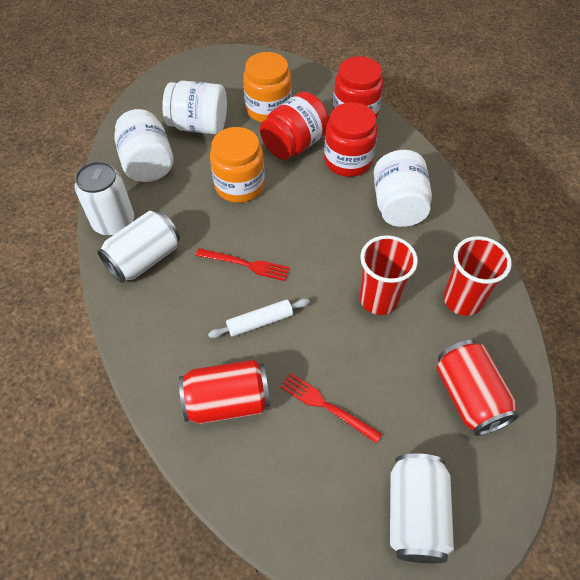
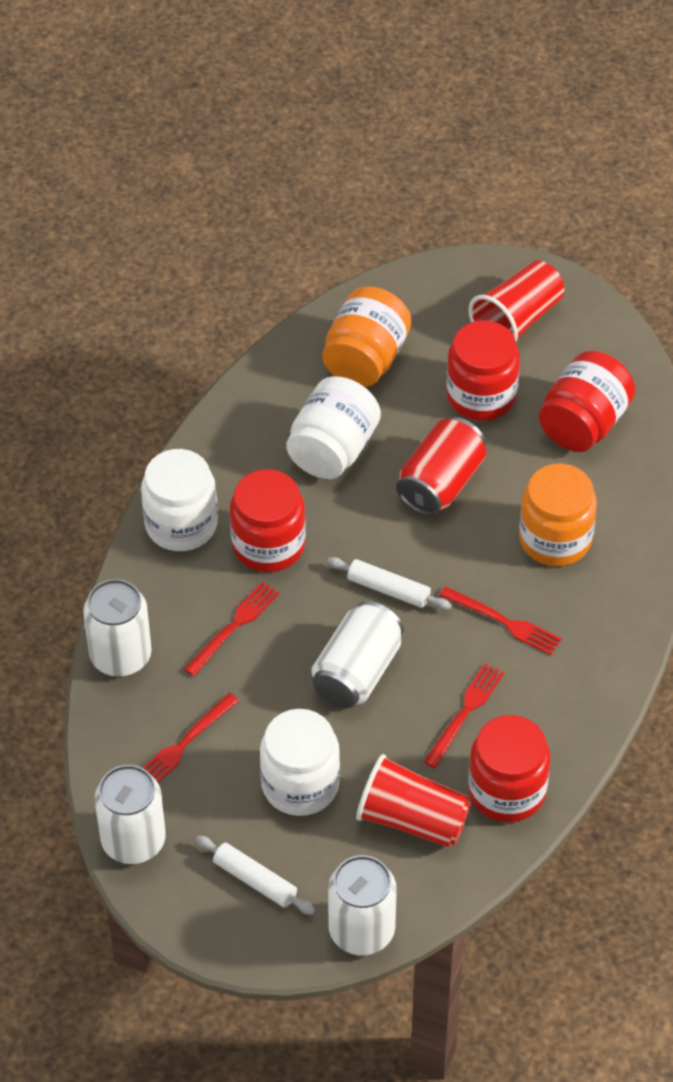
red can: [179,360,270,424] [436,340,519,436] = 2 -> [396,417,486,516] = 1
red fork: [196,248,290,281] [280,373,382,444] = 2 -> [143,693,239,783] [184,582,279,676] [424,663,504,768] [439,586,562,655] = 4
red jar: [260,92,329,160] [324,102,378,177] [333,56,383,119] = 3 -> [230,469,306,572] [446,320,520,421] [468,715,550,822] [539,351,636,452] = 4
white can: [75,161,134,236] [97,211,180,283] [390,454,454,563] = 3 -> [83,579,152,676] [95,765,166,864] [312,601,404,708] [328,855,397,955] = 4
white rolling pin: [208,298,310,338] = 1 -> [195,836,315,915] [327,557,452,610] = 2

